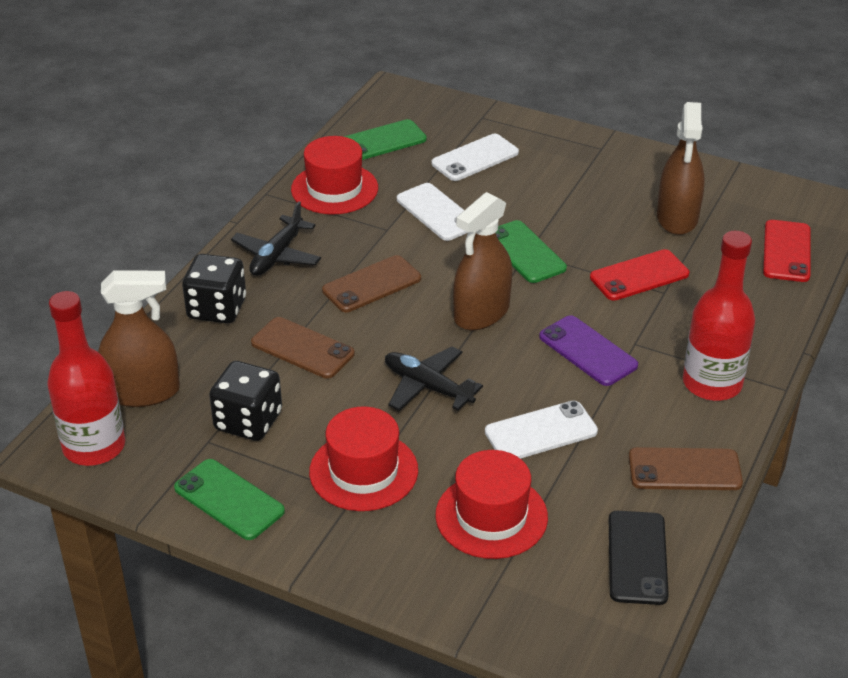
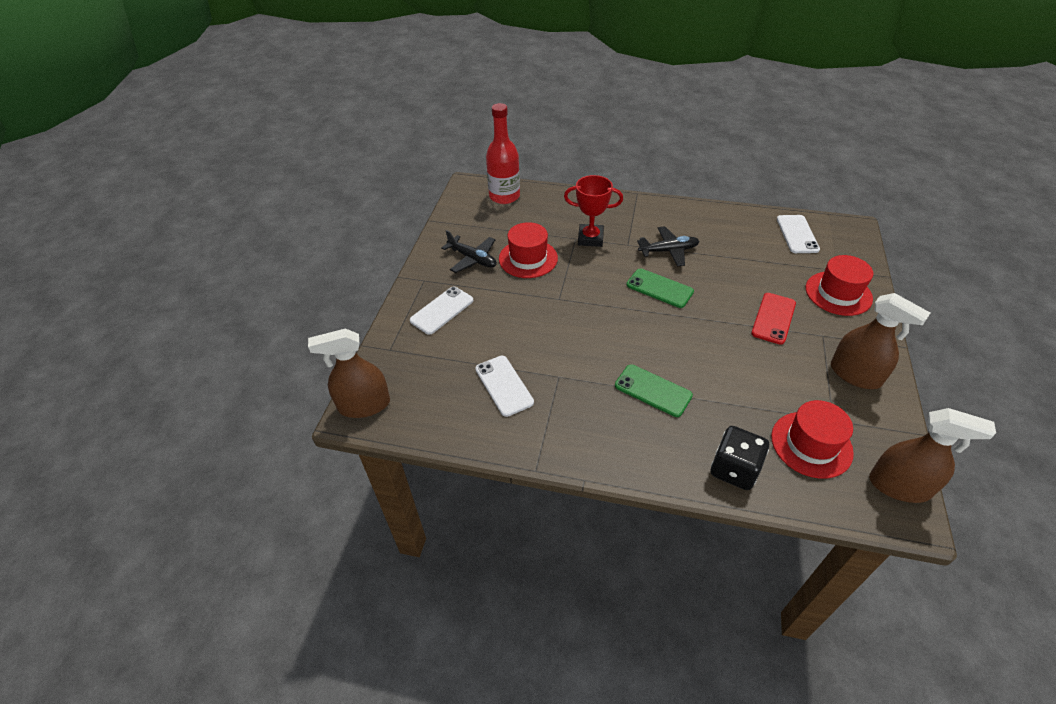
black dice: [182,254,246,324] [209,361,282,441] = 2 -> [711,426,769,490] = 1
black phone: [609,511,669,605] = 1 -> none = 0
brown phone: [251,317,355,379] [322,255,421,312] [629,447,743,490] = 3 -> none = 0
green phone: [174,459,285,540] [344,119,427,160] [496,220,567,283] = 3 -> [615,364,693,417] [626,268,694,308] = 2
purple phone: [539,315,638,386] = 1 -> none = 0
red bottle: [47,291,125,466] [683,231,755,401] = 2 -> [486,103,520,204] = 1
red phone: [590,249,689,301] [763,220,811,282] = 2 -> [751,293,796,345] = 1
red trophy: none = 0 -> [564,175,623,247] = 1

